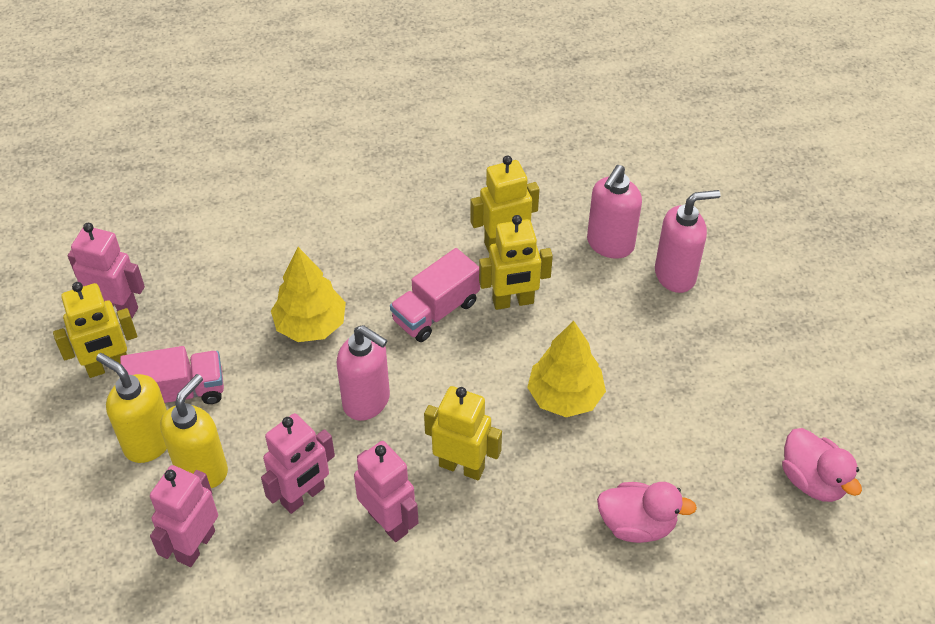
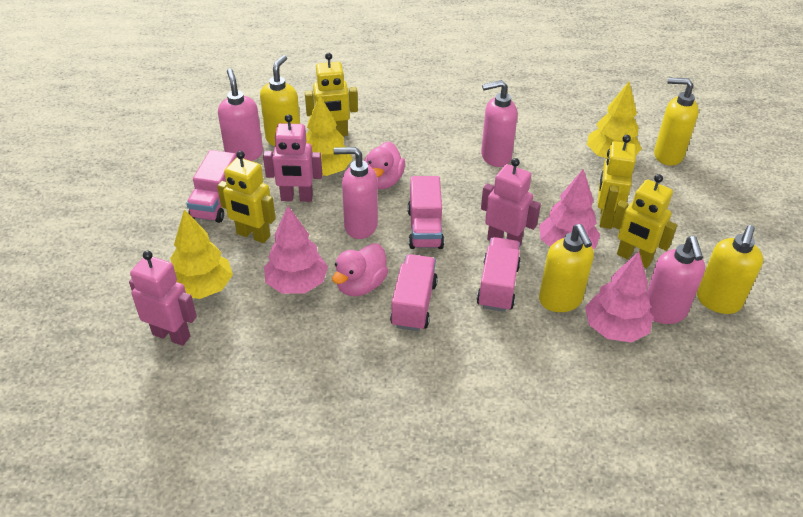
pink robot: [68,223,145,318] [150,465,218,567] [261,413,335,514] [354,441,419,542] = 4 -> [129,251,197,346] [263,114,322,202] [481,158,541,246] = 3
pink soap dispenser: [337,325,390,421] [587,165,642,259] [655,190,720,293] = 3 -> [218,68,263,161] [333,147,378,239] [481,80,518,167] [647,236,705,324] = 4
pink tree: none = 0 -> [264,206,328,294] [539,169,600,249] [585,252,653,342] = 3
pink truck: [120,346,224,404] [390,248,480,342] = 2 -> [186,150,237,223] [390,254,438,331] [408,176,444,249] [476,237,521,312] = 4
yellow soap dispenser: [96,353,167,463] [160,374,228,488] = 2 -> [260,55,300,146] [539,224,594,312] [654,77,699,166] [697,225,763,314] = 4
yellow tree: [271,247,346,342] [527,321,606,417] = 2 -> [170,209,233,299] [306,95,352,176] [587,82,642,159] = 3

